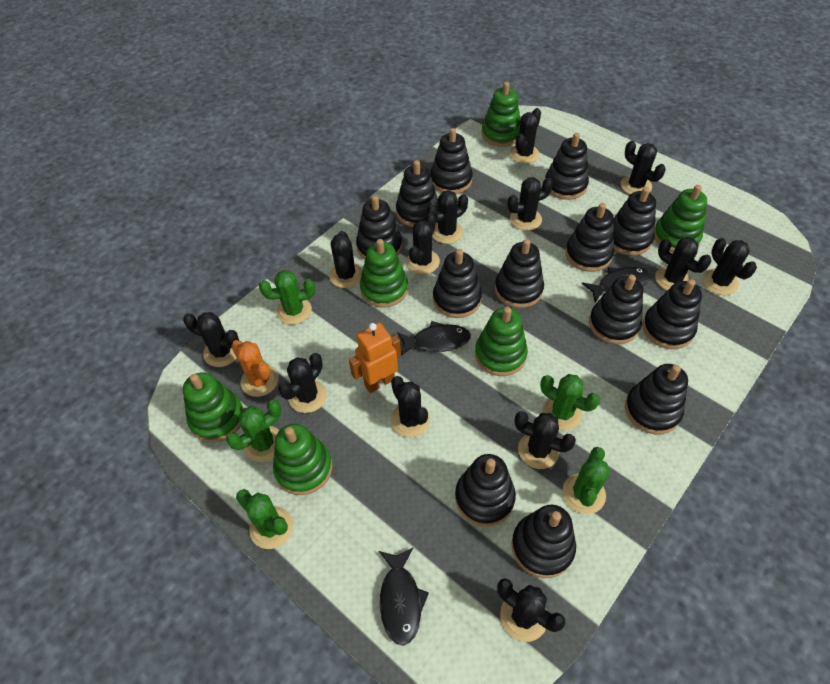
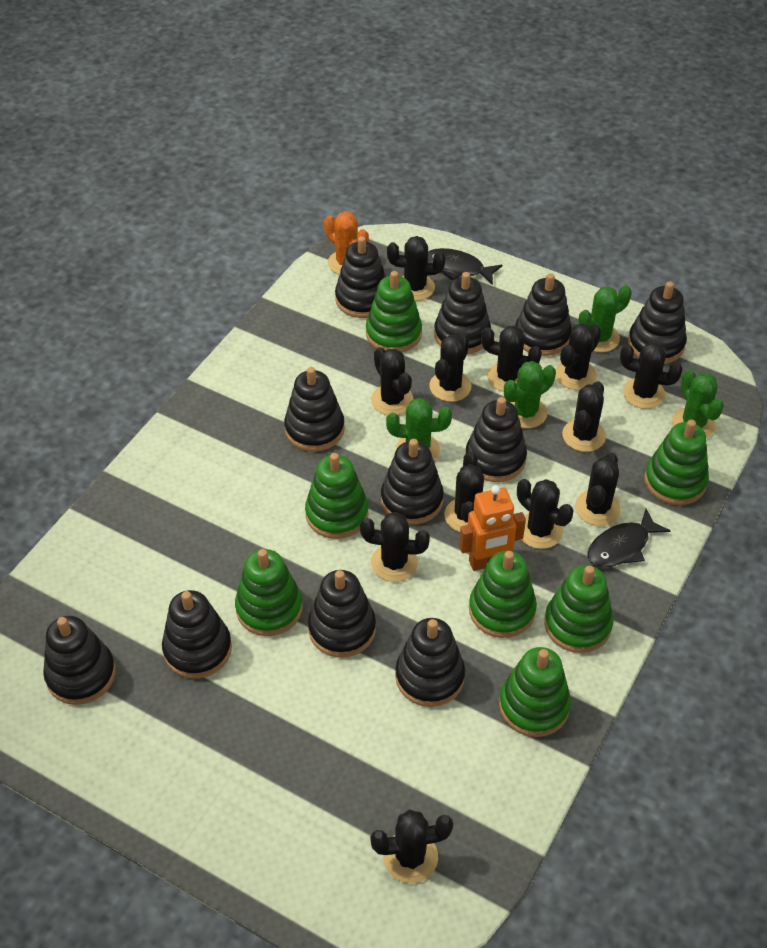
black cactus: [183,312,239,367] [278,353,327,413] [329,231,363,288] [391,376,430,437] [406,213,440,274] [427,190,468,244] [497,578,565,642] [507,177,553,231] [510,108,541,164] [514,411,576,469] [621,141,666,195] [655,237,712,290] [702,238,757,295] = 13 -> [360,512,430,582] [370,810,453,883] [371,347,414,415] [387,236,445,301] [429,334,471,402] [444,452,484,532] [481,326,542,392] [517,479,574,549] [556,323,601,390] [562,381,606,452] [575,452,621,526] [620,342,683,409] = 12
black fish: [379,548,429,646] [397,321,471,356] [582,267,651,302] = 3 -> [428,248,503,285] [587,508,671,567] = 2
black stacking toy: [356,195,402,260] [396,160,438,227] [430,128,473,194] [433,249,482,318] [455,454,516,526] [495,239,544,308] [511,505,576,578] [546,133,589,200] [565,203,614,272] [589,275,643,344] [613,187,656,256] [625,364,688,434] [642,279,702,349] = 13 -> [43,616,116,705] [162,590,232,679] [284,367,345,452] [308,570,376,657] [335,236,386,318] [381,439,444,524] [395,618,465,707] [434,272,491,354] [465,397,527,482] [515,273,572,356] [628,281,687,364] = 11
green cactus: [226,400,281,462] [236,489,293,549] [259,270,315,325] [540,374,600,430] [562,447,609,514] = 5 -> [386,398,452,460] [504,361,556,428] [578,285,632,352] [672,370,724,438] = 4
green stacking toy: [183,373,244,442] [273,424,332,495] [360,239,408,308] [475,307,528,376] [481,82,521,147] [654,185,707,252] = 6 -> [235,549,302,636] [305,453,369,539] [366,271,422,352] [469,551,537,638] [499,647,571,737] [544,565,614,653] [645,420,709,505] = 7

